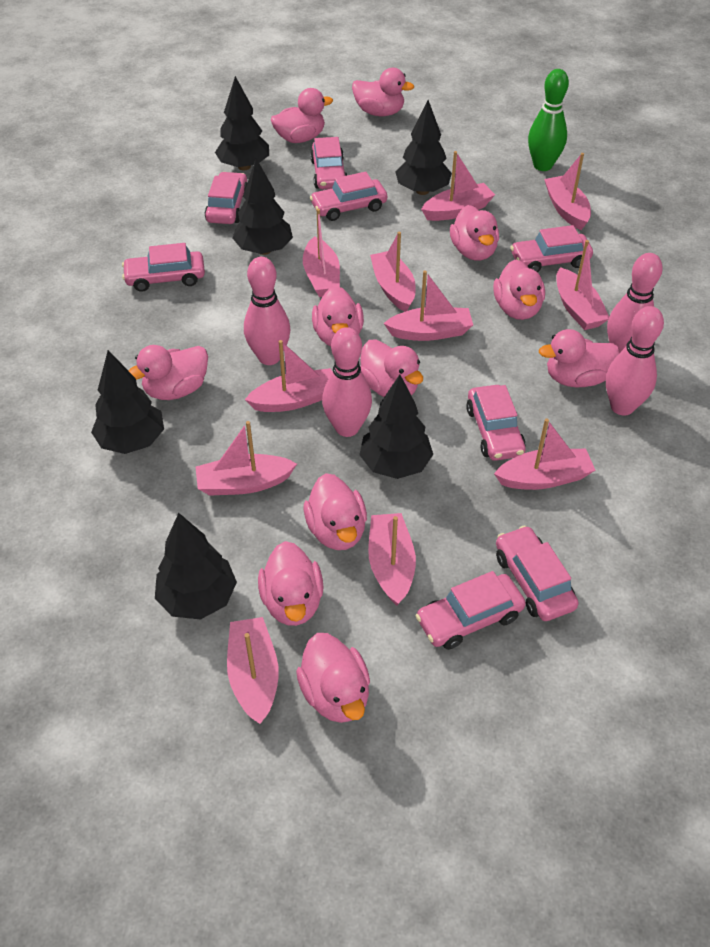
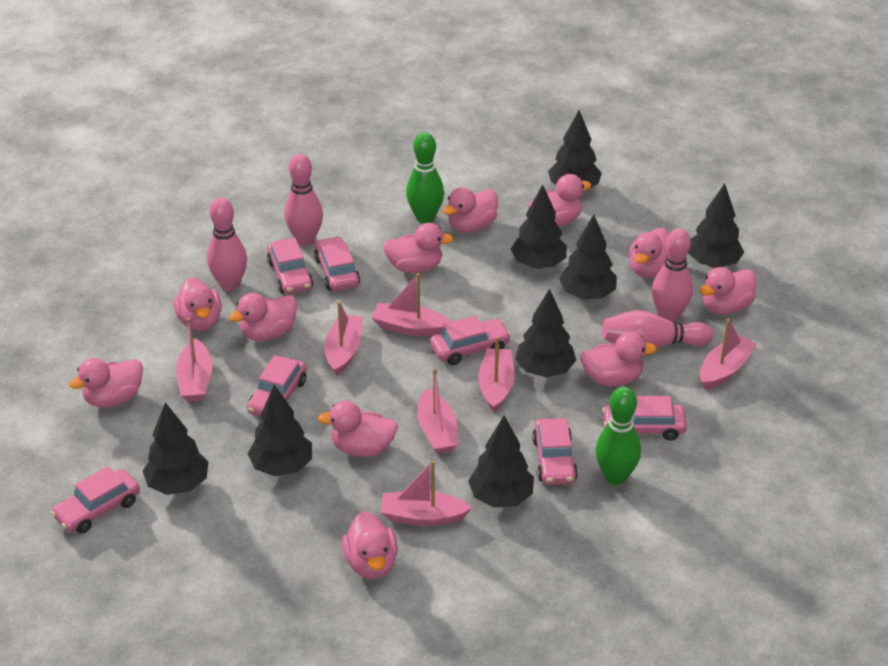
black tree: [91,350,164,454] [155,513,237,619] [215,76,269,171] [233,158,293,255] [359,374,433,479] [395,100,452,195] = 6 -> [143,402,209,495] [248,385,312,476] [468,416,534,508] [511,184,567,269] [515,288,576,377] [548,110,602,188] [559,215,617,299] [688,183,744,268] = 8
green bowling pin: [528,69,569,171] = 1 -> [406,132,444,223] [595,387,641,485] = 2
pink boat: [195,421,297,496] [227,617,279,724] [245,340,332,412] [303,209,340,297] [368,513,416,606] [370,232,416,312] [384,270,473,341] [421,151,495,221] [494,419,595,490] [544,153,591,230] [556,240,609,330] = 11 -> [176,318,212,401] [324,301,362,376] [372,273,451,336] [380,460,472,526] [417,368,459,454] [478,337,515,412] [700,319,757,390] = 7
pink car: [122,243,205,292] [205,172,248,224] [310,137,347,189] [310,172,387,221] [416,571,526,650] [466,385,526,461] [496,525,579,621] [511,225,593,272] = 8 -> [51,466,140,534] [247,355,307,416] [267,238,313,294] [314,236,360,291] [430,316,511,365] [532,418,578,485] [602,396,687,441] = 7

